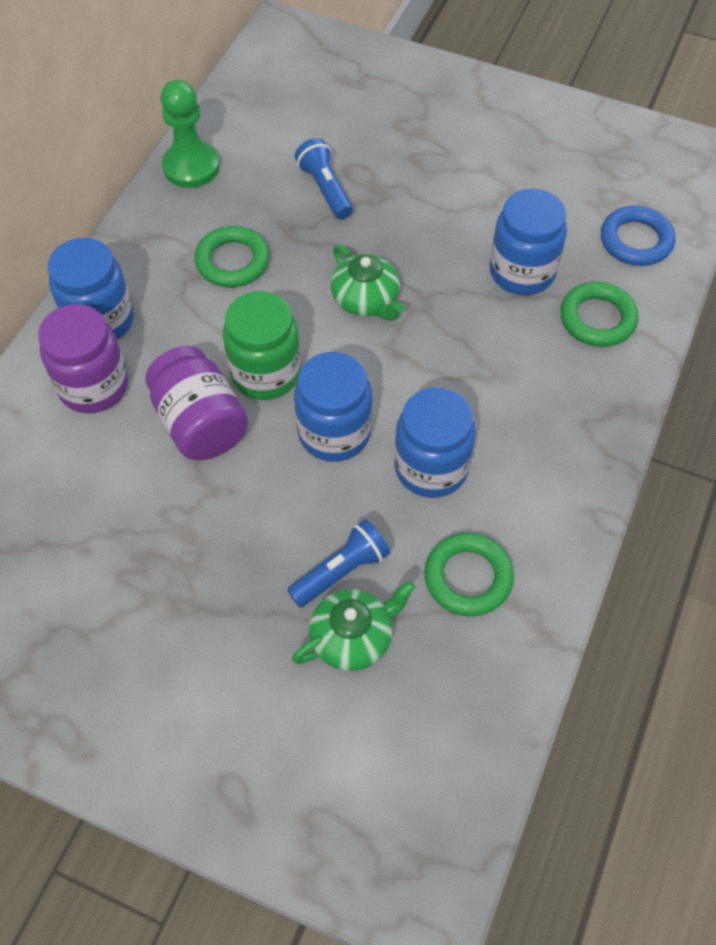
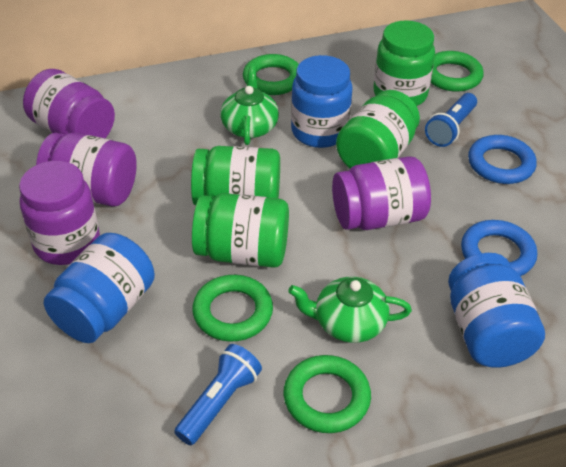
blue jar: [48,238,134,340] [294,352,372,462] [394,387,476,498] [490,189,567,295] = 4 -> [44,233,155,343] [291,55,353,148] [448,253,545,368] = 3
blue ring: [601,206,675,266] = 1 -> [461,220,537,276] [468,135,537,184] = 2
green jar: [223,291,301,400] = 1 -> [191,146,280,205] [192,193,289,268] [336,90,420,168] [374,21,435,106] = 4
green pawn: [161,80,220,188] = 1 -> none = 0
green ring: [194,226,269,287] [424,533,514,616] [560,282,639,347] = 3 -> [192,275,273,342] [243,54,299,95] [283,355,371,433] [431,51,484,92] = 4
purple jar: [38,304,128,413] [145,346,248,460] = 2 -> [19,161,100,265] [23,69,115,138] [36,132,137,206] [332,156,431,230] = 4

